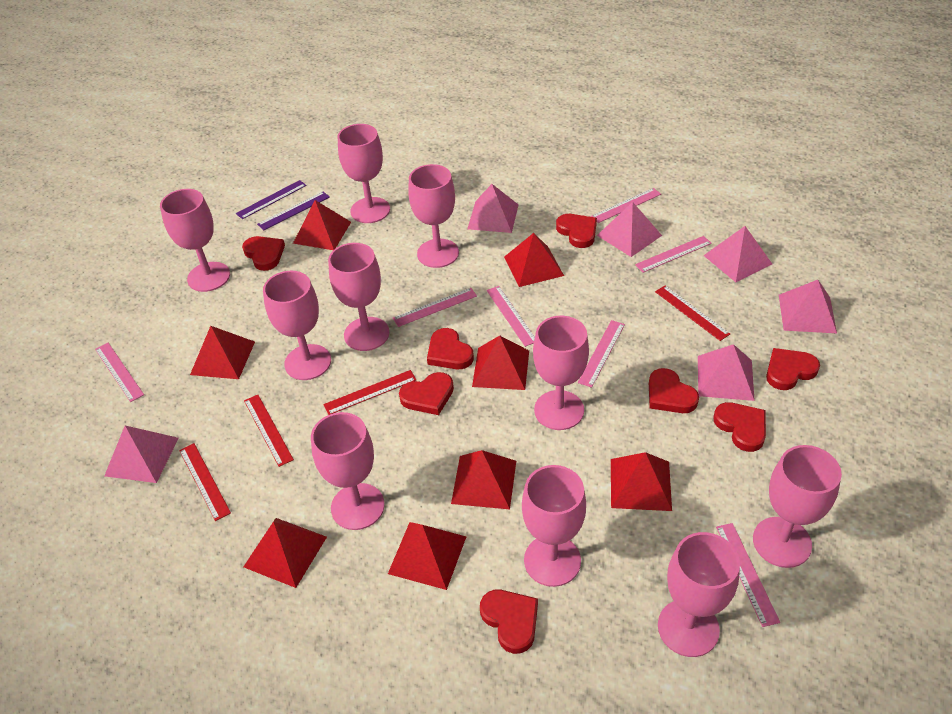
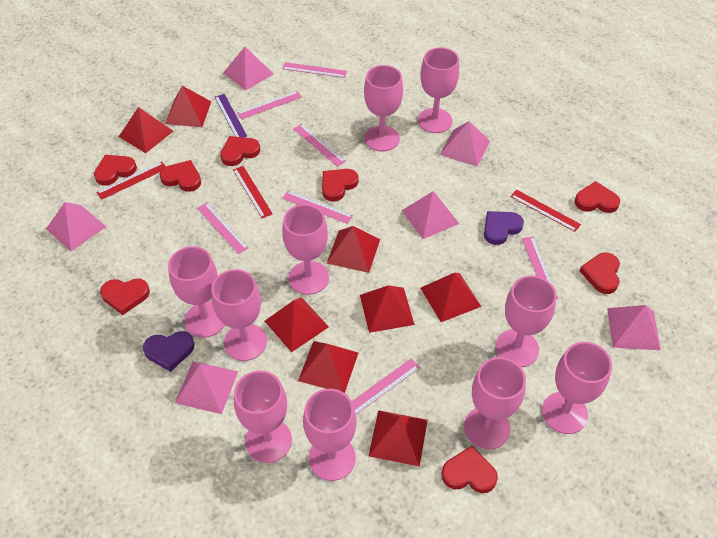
purple heart: none = 0 -> [143,331,195,372] [484,211,524,245] = 2
purple ruler: [236,180,307,219] [257,192,330,231] = 2 -> [215,94,247,137] = 1
red ruler: [179,443,231,521] [244,395,294,467] [323,370,416,415] [655,286,730,341] = 4 -> [96,162,166,200] [233,166,273,218] [510,190,581,232] = 3

